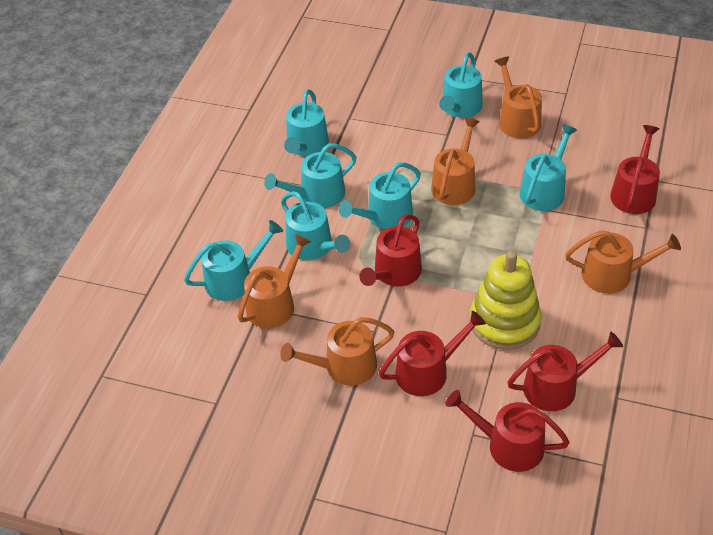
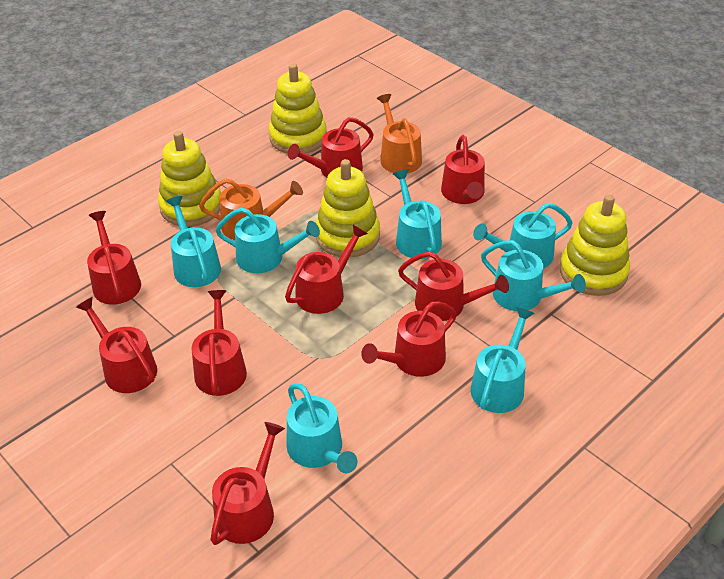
orange watering can: [238,234,311,328] [280,317,394,386] [431,117,480,205] [495,56,542,138] [565,230,681,294] = 5 -> [199,178,303,240] [377,94,422,173] = 2
red watering can: [359,214,422,287] [379,311,486,396] [446,390,570,472] [507,332,623,411] [610,125,660,214] = 5 -> [76,297,157,393] [87,211,141,305] [191,290,247,396] [211,422,285,545] [285,225,368,314] [288,117,374,178] [361,301,457,377] [398,251,509,321] [441,135,485,204] = 9
yellow stacking toy: [470,251,541,350] = 1 -> [158,131,221,227] [269,63,327,154] [316,159,380,258] [560,195,630,296] = 4

